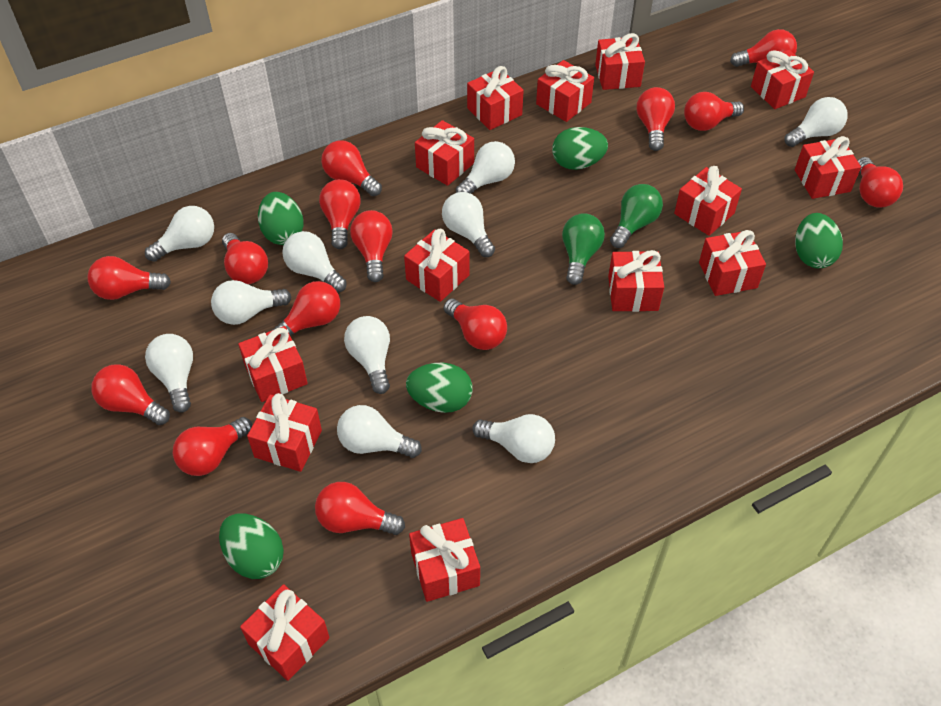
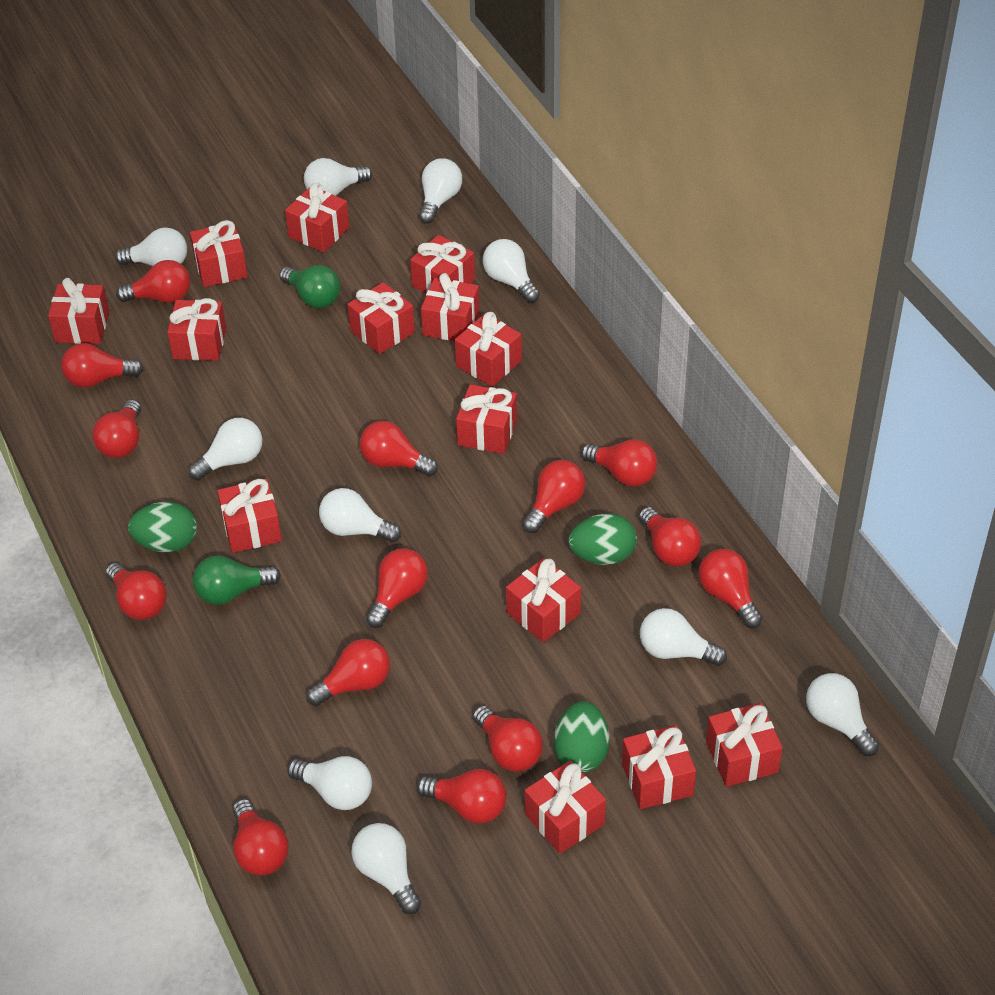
green egg: [219,514,284,579] [258,192,304,245] [406,363,472,413] [552,127,608,170] [795,213,843,268] = 5 -> [128,502,197,552] [554,701,610,773] [569,513,637,565] = 3

